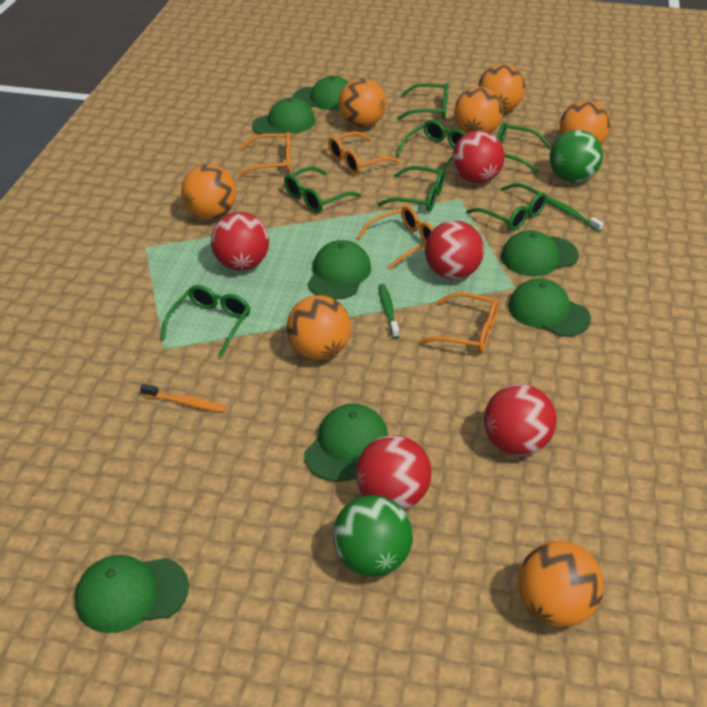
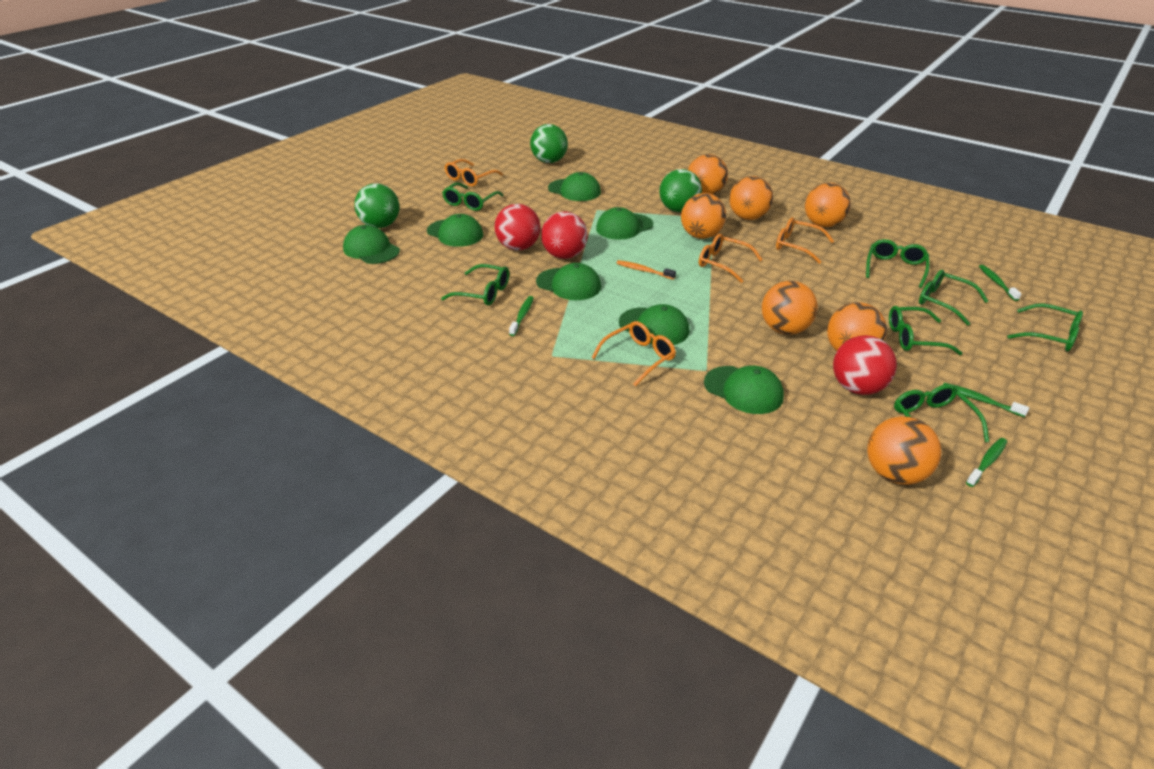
green ball: [333,495,413,577] [550,130,603,183] = 2 -> [354,184,399,228] [530,124,568,163] [659,169,702,212] = 3
green toothbrush: [379,284,399,338] [547,197,604,232] = 2 -> [509,296,534,336] [943,383,1029,417] [966,438,1007,487] [979,265,1021,301] = 4
red ball: [211,212,269,270] [356,435,432,510] [425,220,484,280] [452,130,505,183] [484,384,556,456] = 5 -> [495,204,541,250] [541,211,588,259] [833,335,897,395] = 3

